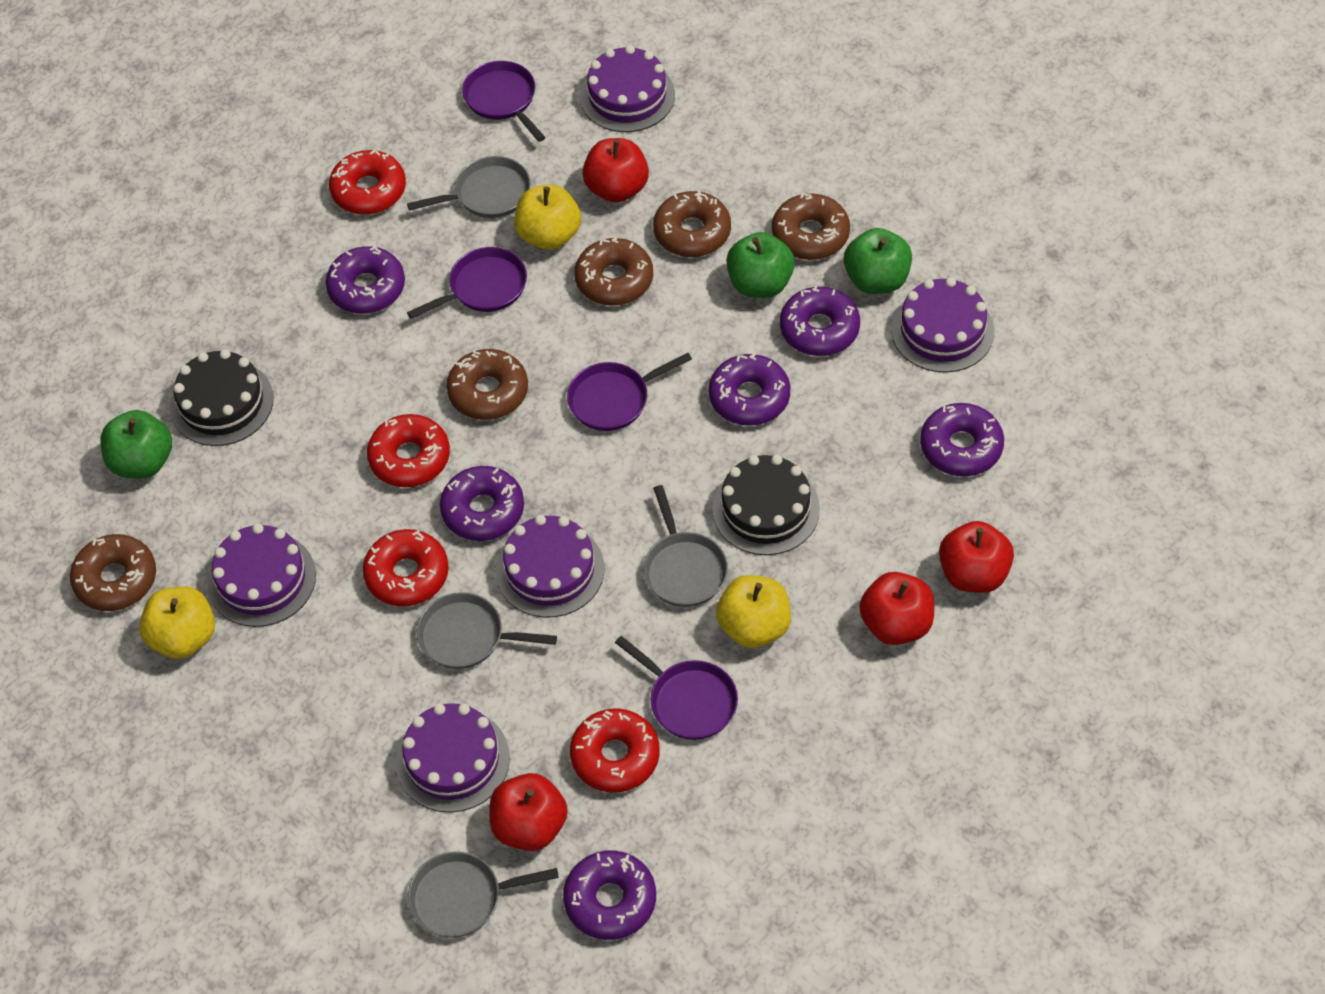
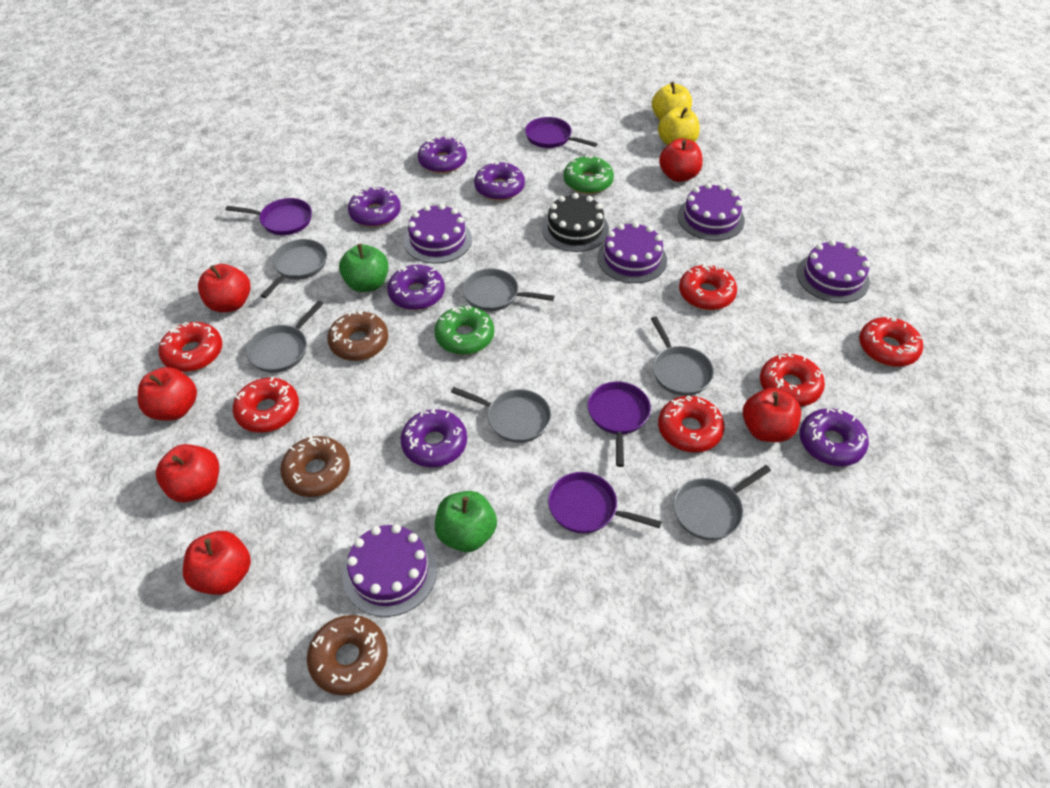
black cake: [170,349,273,446] [712,455,820,555] = 2 -> [542,193,609,252] = 1
brown donut: [70,534,156,611] [446,349,528,420] [574,237,653,306] [653,190,731,257] [772,193,850,260] = 5 -> [280,436,350,497] [307,615,388,695] [327,310,388,361] = 3
green apple: [100,410,172,478] [726,232,795,298] [844,228,912,294] = 3 -> [339,244,389,292] [435,491,497,552] = 2
green donut: none = 0 -> [435,305,494,355] [563,155,614,194] = 2
grey pan: [407,156,531,218] [408,852,559,938] [417,592,557,669] [644,485,728,607] = 4 -> [246,300,324,373] [260,239,327,298] [451,387,551,443] [462,269,554,311] [651,316,714,396] [673,465,771,540] = 6
red apple: [489,773,568,851] [582,138,649,203] [859,572,934,645] [939,521,1014,593] = 4 -> [138,367,197,421] [156,444,219,502] [183,531,251,595] [198,264,251,312] [659,138,703,182] [743,388,801,442] = 6
red donut: [329,150,406,215] [363,529,449,607] [367,414,450,487] [570,708,660,793] = 4 -> [158,322,222,372] [233,377,299,433] [658,396,725,453] [679,263,737,310] [760,353,825,406] [859,316,923,367] = 6
yellow apple: [139,586,215,659] [514,184,581,250] [716,575,791,648] = 3 -> [652,82,692,120] [658,107,700,145] = 2

